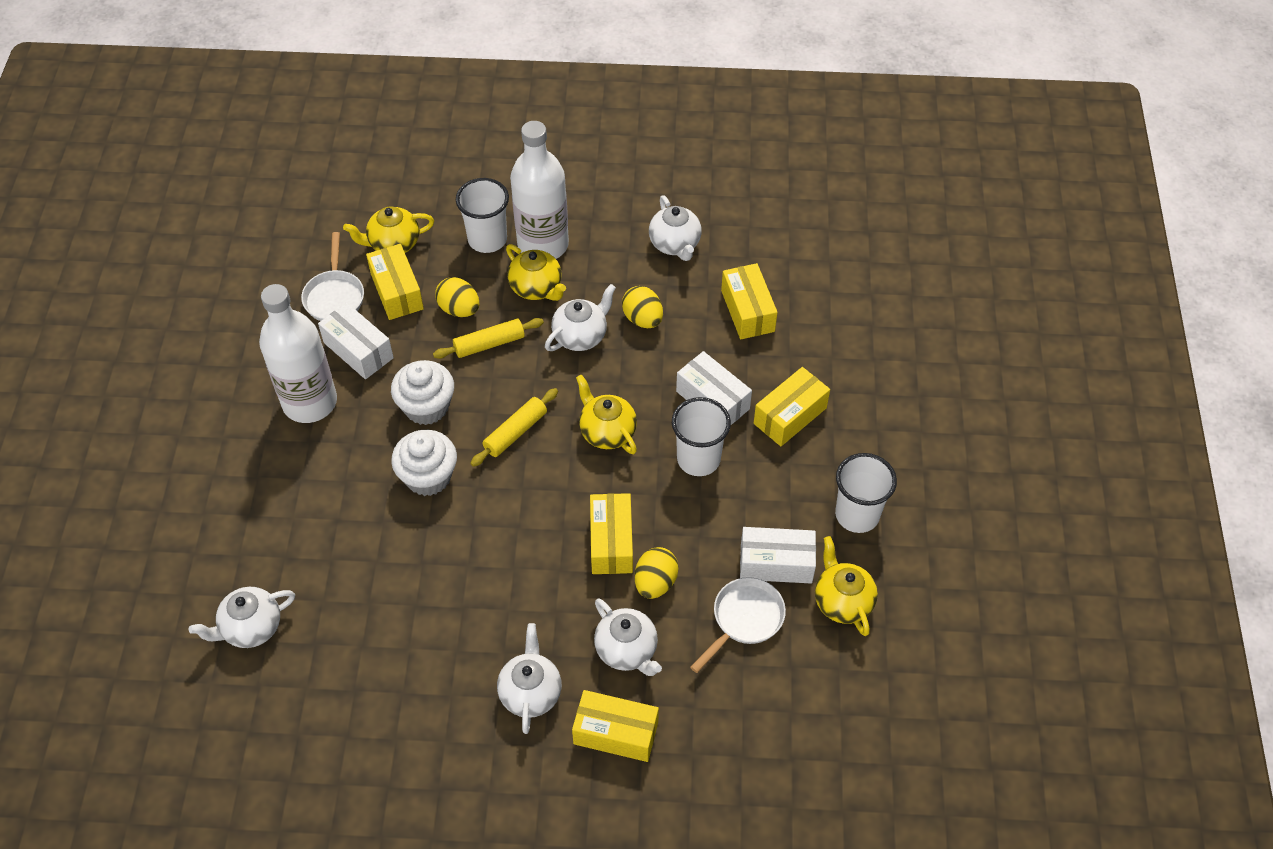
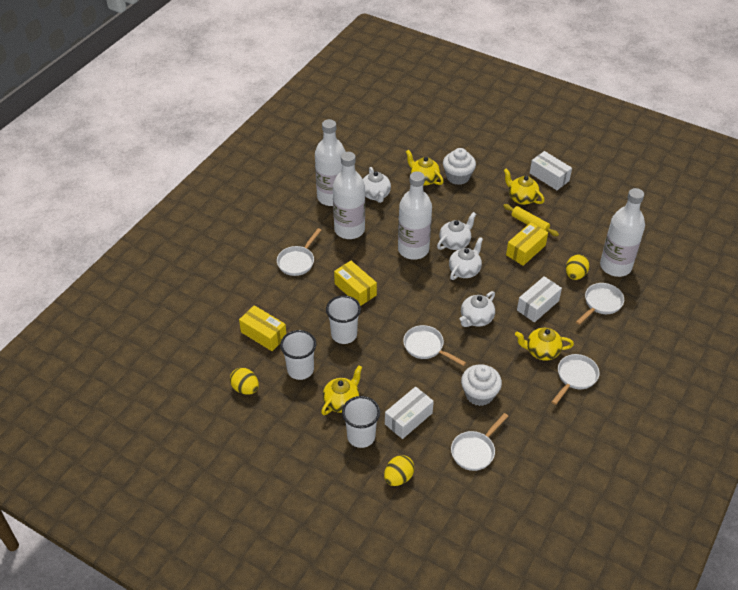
white bottle: [259,284,337,423] [510,121,569,259] = 2 -> [315,119,346,206] [333,152,365,239] [398,171,432,260] [600,188,645,277] = 4
white pan: [301,232,364,321] [690,577,786,673] = 2 -> [277,228,321,276] [403,325,466,366] [451,413,508,471] [552,354,600,405] [576,283,624,325] = 5
white teapot: [189,587,295,648] [497,623,562,734] [545,284,616,351] [594,599,662,676] [649,196,702,261] = 5 -> [363,167,391,203] [437,212,476,250] [449,237,483,280] [460,291,495,327] = 4
yellow box: [366,244,424,320] [572,690,659,762] [590,493,633,574] [721,263,778,339] [754,367,830,446] = 5 -> [239,305,287,351] [334,261,377,306] [506,222,548,266] = 3
yellow rolling pin: [433,318,544,359] [470,388,558,467] = 2 -> [503,204,559,236] = 1

